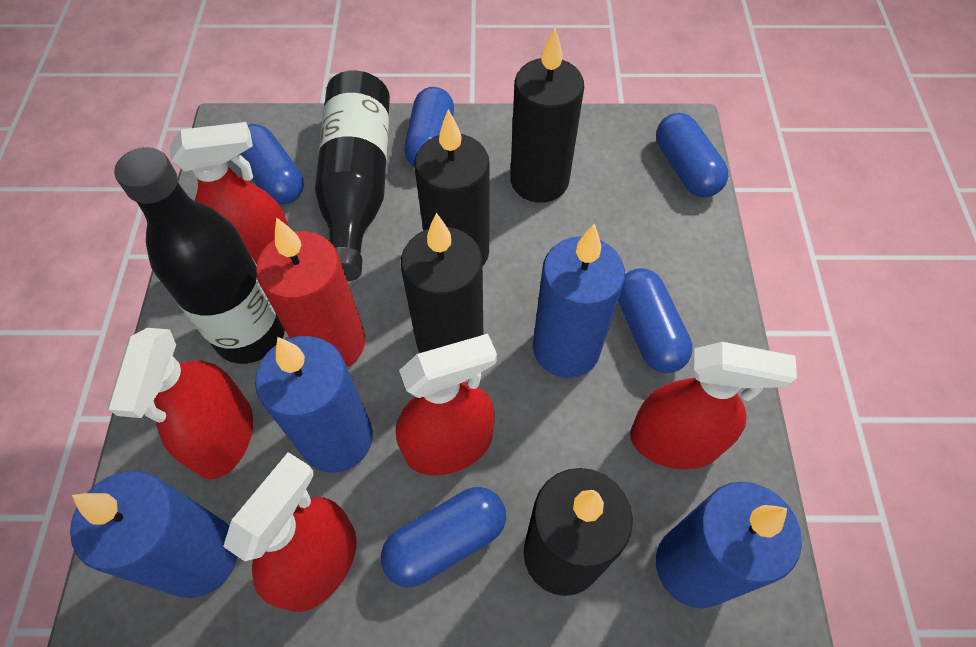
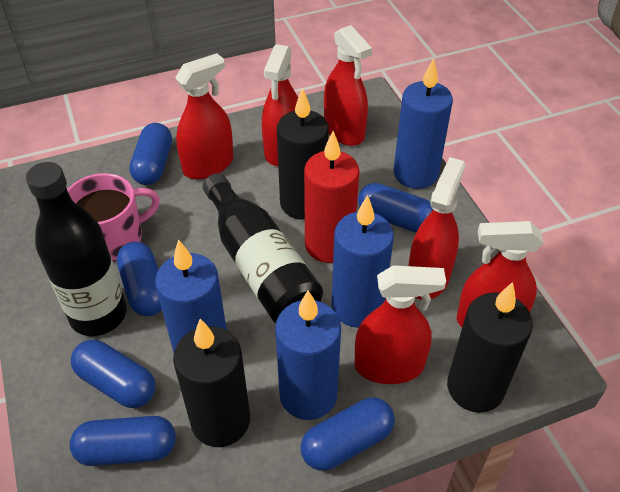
black candle: [401,213,483,353] [414,109,490,266] [510,28,584,203] [524,468,633,596] = 4 -> [173,319,250,447] [277,88,329,220] [447,282,533,413] = 3
blue capsule: [240,124,304,205] [381,487,506,588] [404,87,454,168] [618,268,693,373] [656,113,728,197] = 5 -> [70,416,176,466] [71,340,156,408] [117,242,162,316] [129,123,172,185] [301,397,395,471] [358,183,433,232] = 6
pink mug: none = 0 -> [67,173,160,261] = 1
red spray bottle: [108,328,253,479] [170,122,289,265] [223,452,357,612] [396,334,497,475] [630,342,797,469] = 5 -> [175,53,234,179] [262,44,298,166] [324,25,372,146] [354,265,446,384] [408,157,465,300] [457,221,543,327] = 6

